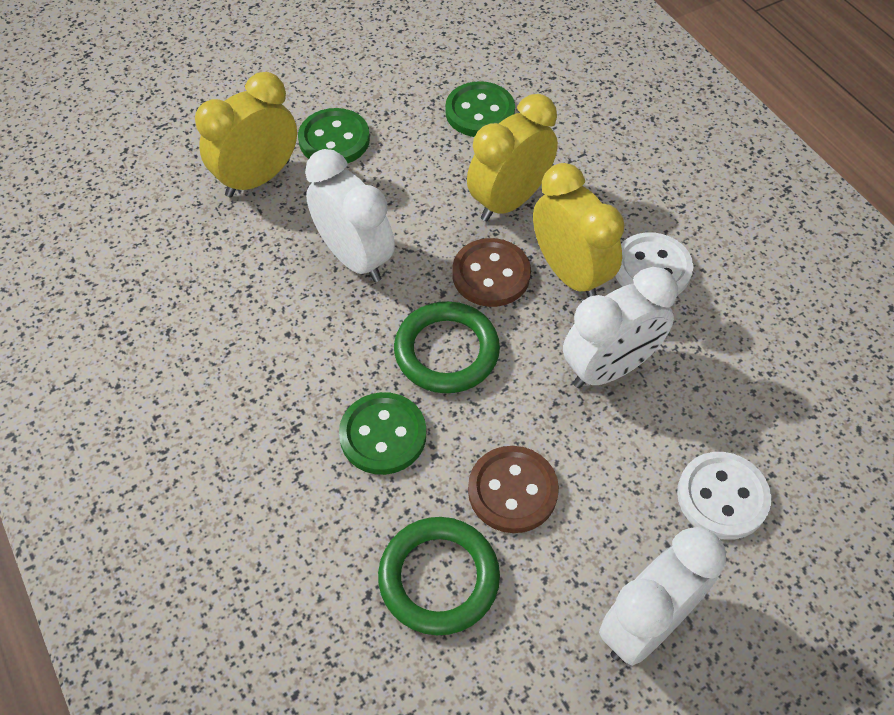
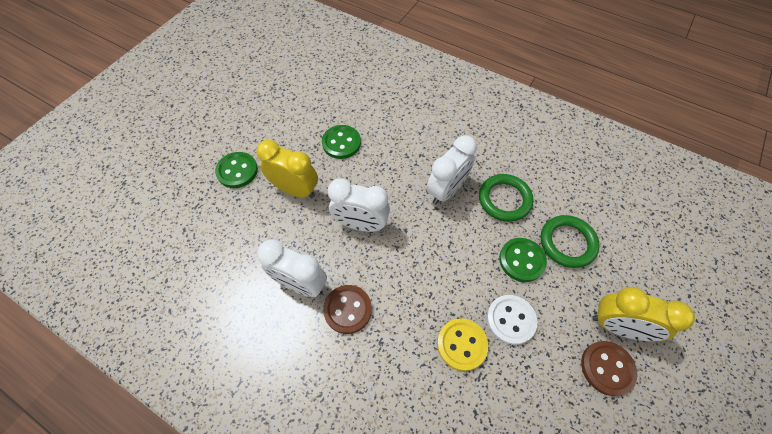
white button: [615,232,693,295] [677,452,771,539] = 2 -> [486,295,537,345] = 1
yellow button: none = 0 -> [437,318,488,371] = 1
yellow clock: [195,72,297,198] [467,94,558,221] [533,163,624,297] = 3 -> [256,140,318,198] [592,287,695,341] = 2

